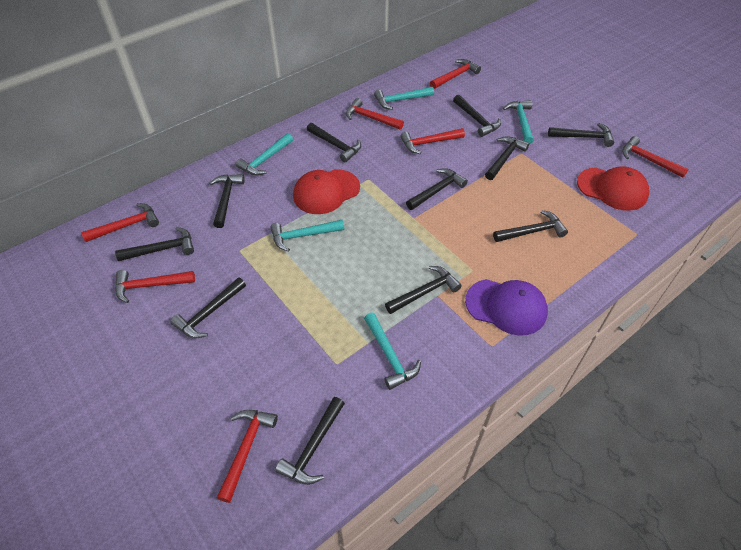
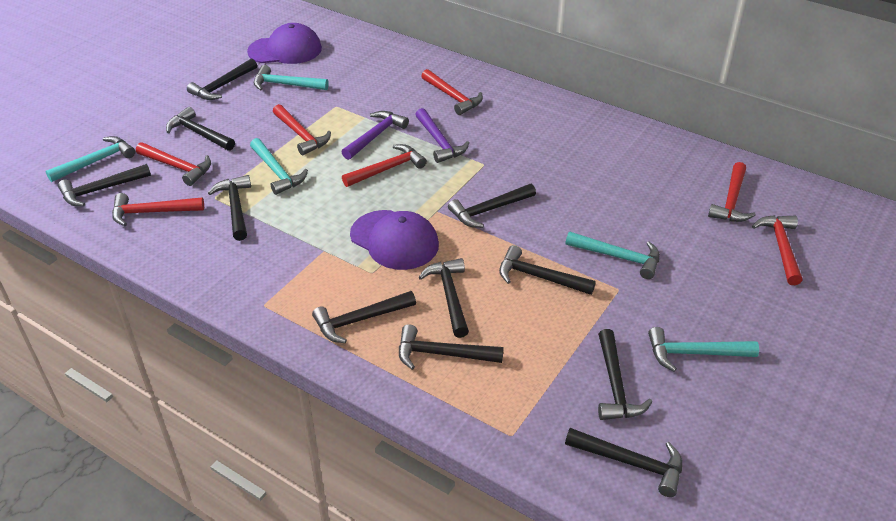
purple cap: [465,279,548,336] = 1 -> [247,23,322,64] [350,210,439,270] = 2
purple hammer: none = 0 -> [342,111,409,160] [415,108,469,163] = 2
red cap: [293,169,360,214] [577,166,649,211] = 2 -> none = 0

